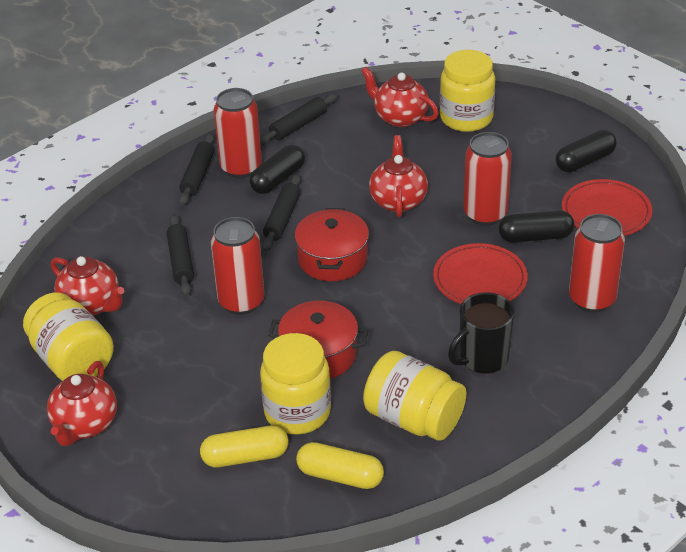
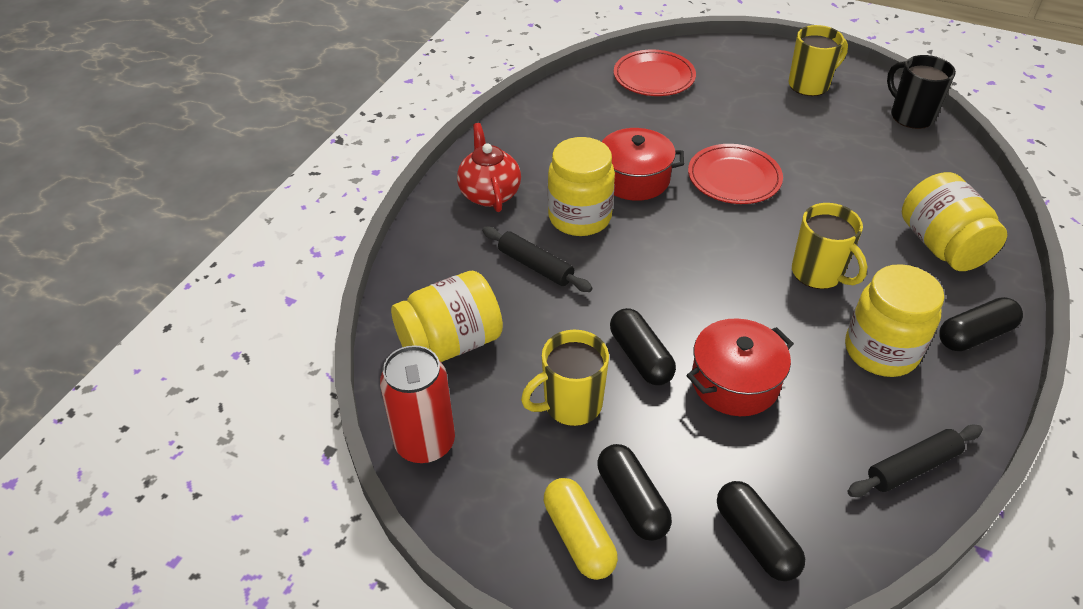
black capsule: [249,145,305,194] [499,210,574,243] [556,130,617,172] = 3 -> [598,444,672,541] [610,308,676,385] [717,481,805,581] [939,297,1023,351] = 4
black rolling pin: [167,214,194,297] [179,133,215,206] [260,93,338,145] [262,174,301,251] = 4 -> [482,227,593,292] [847,424,983,497] = 2
red can: [211,217,265,315] [214,88,262,178] [464,132,512,226] [569,214,625,312] = 4 -> [380,345,455,464] = 1
red teapot: [47,361,117,446] [51,256,124,315] [361,67,439,127] [369,135,428,217] = 4 -> [457,123,521,212] = 1
yellow capsule: [200,425,288,467] [296,442,384,489] = 2 -> [544,478,618,580] = 1
yellow mug: none = 0 -> [521,330,609,426] [788,25,848,96] [792,203,867,289] = 3

